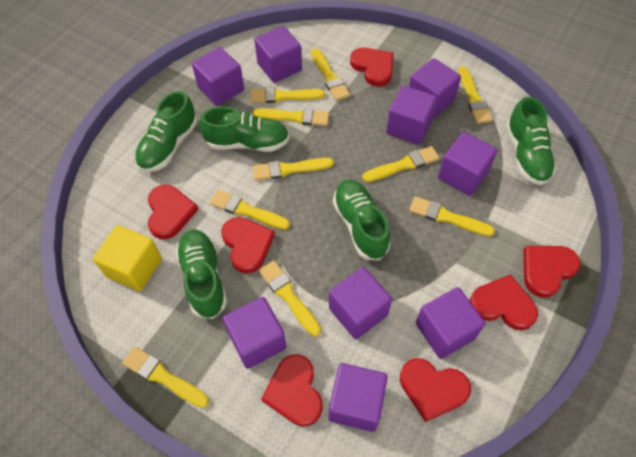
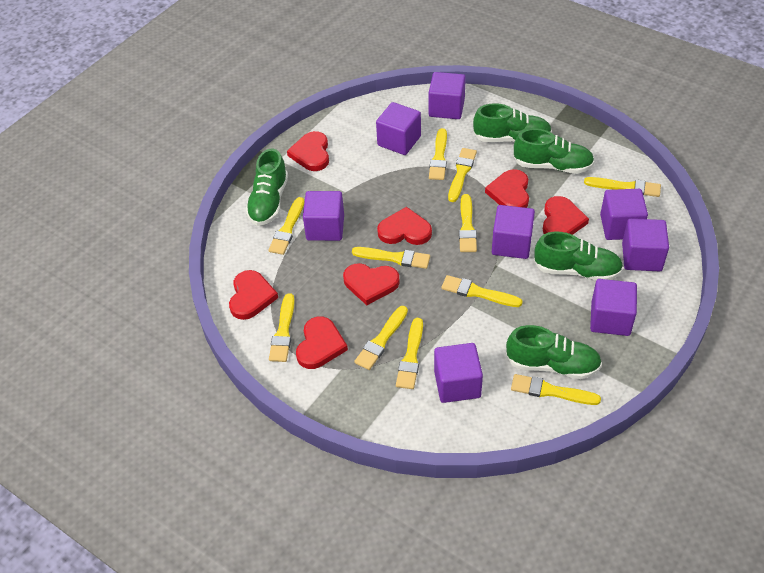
purple cube: [192,47,244,106] [223,297,287,369] [254,26,302,83] [329,267,392,339] [329,363,388,432] [386,85,437,145] [409,58,461,118] [416,287,485,359] [438,132,497,196] = 9 -> [303,191,344,241] [376,102,421,155] [429,72,466,119] [434,343,483,403] [492,205,535,259] [590,279,637,336] [600,189,648,240] [622,219,669,271] = 8
yellow brush: [122,346,209,408] [210,190,290,230] [250,87,325,103] [253,108,329,126] [253,158,334,181] [259,260,321,337] [311,48,350,101] [362,146,440,182] [409,196,495,236] [458,66,493,124] = 10 -> [268,197,304,255] [269,293,295,362] [352,247,430,269] [354,306,408,370] [396,318,423,389] [429,128,447,180] [441,275,523,307] [448,148,477,202] [459,194,477,252] [511,374,601,405] [584,177,661,197] = 11
yellow cube: [93,225,162,292] = 1 -> none = 0

